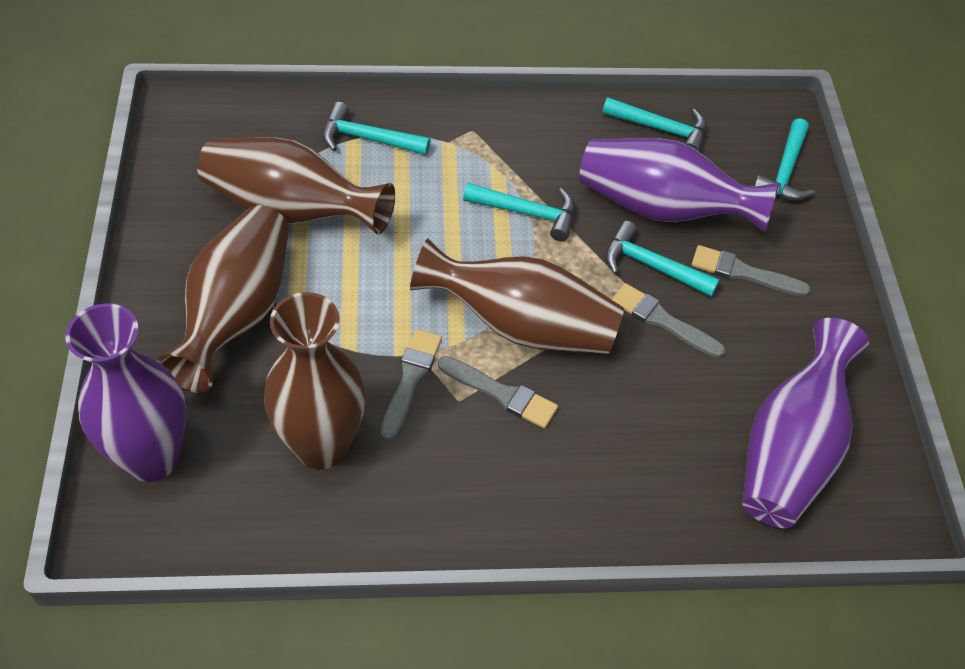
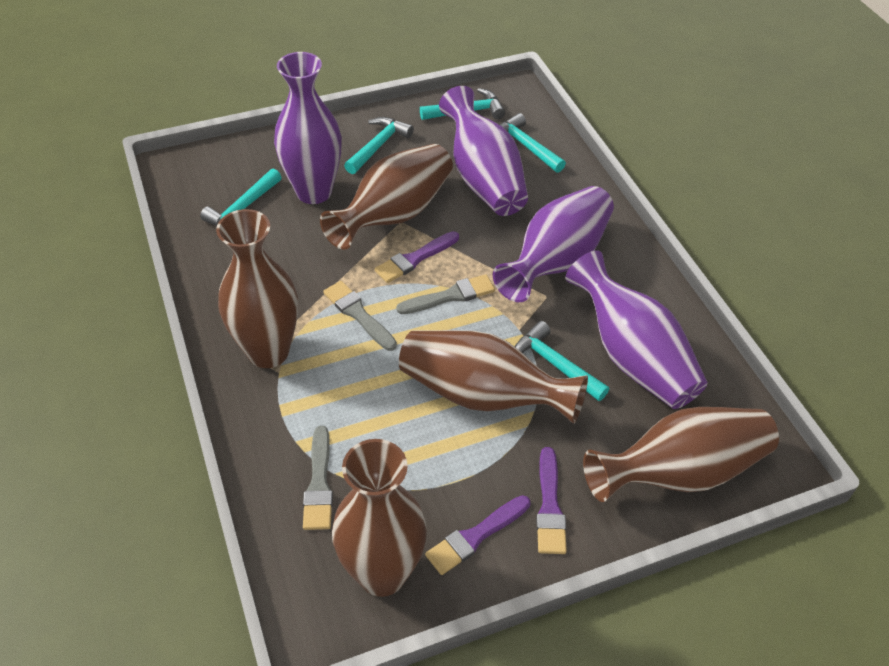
brown vase: [157,205,289,393] [197,137,395,235] [264,292,366,469] [410,238,624,354] = 4 -> [216,209,298,368] [320,144,453,250] [332,439,427,597] [399,330,588,424] [583,407,779,502] = 5
grey brush: [381,329,442,440] [438,356,558,429] [612,283,725,358] [691,245,811,297] = 4 -> [303,426,333,530] [323,281,397,351] [396,274,495,314] = 3
purple brush: none = 0 -> [375,231,459,283] [425,495,530,575] [536,447,567,554] = 3
purple vase: [66,303,187,482] [579,138,779,233] [743,318,869,528] = 3 -> [274,52,342,204] [439,86,528,216] [493,186,614,302] [565,250,708,409] = 4

